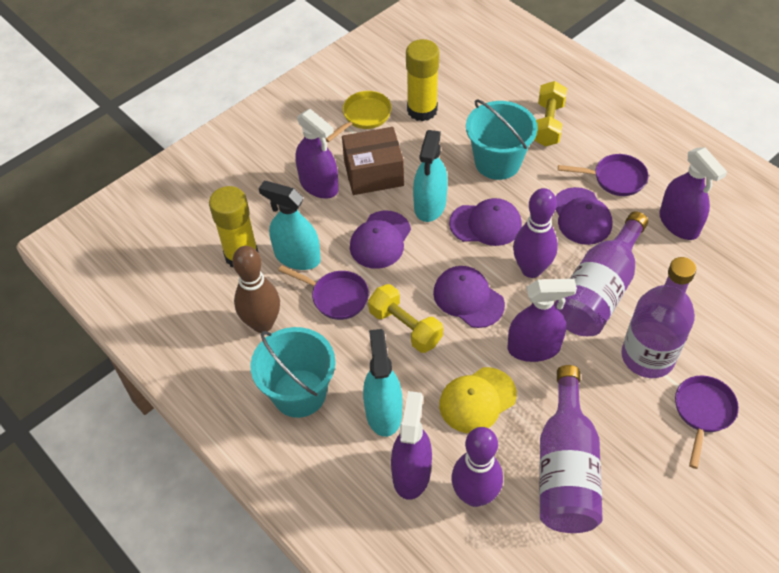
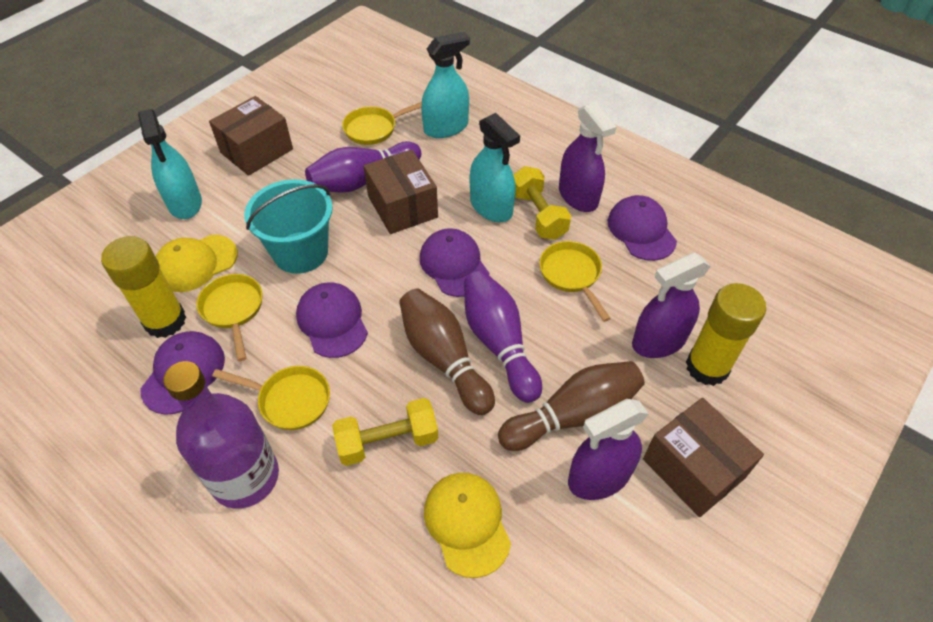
brown bowling pin: [232,246,280,333] = 1 -> [399,289,495,415] [498,361,645,451] = 2
brown box: [342,127,404,195] = 1 -> [209,96,293,176] [364,150,438,234] [643,398,764,517] = 3
purple bottle: [539,365,603,533] [554,211,648,336] [621,257,696,378] = 3 -> [163,361,279,509] = 1
purple pan: [278,265,369,320] [558,154,648,196] [675,375,739,469] = 3 -> none = 0
purple spray bottle: [295,109,339,199] [391,391,432,500] [508,279,577,362] [659,147,727,240] = 4 -> [559,102,616,212] [568,399,649,500] [632,253,711,358] = 3
turquoise bucket: [250,327,336,418] [466,99,538,180] = 2 -> [244,179,333,274] = 1
yellow cap: [439,367,517,433] = 1 -> [156,235,238,292] [424,473,511,578] = 2
yellow pan: [325,91,392,142] = 1 -> [196,274,263,361] [212,366,330,430] [342,102,422,145] [539,241,611,322] = 4

